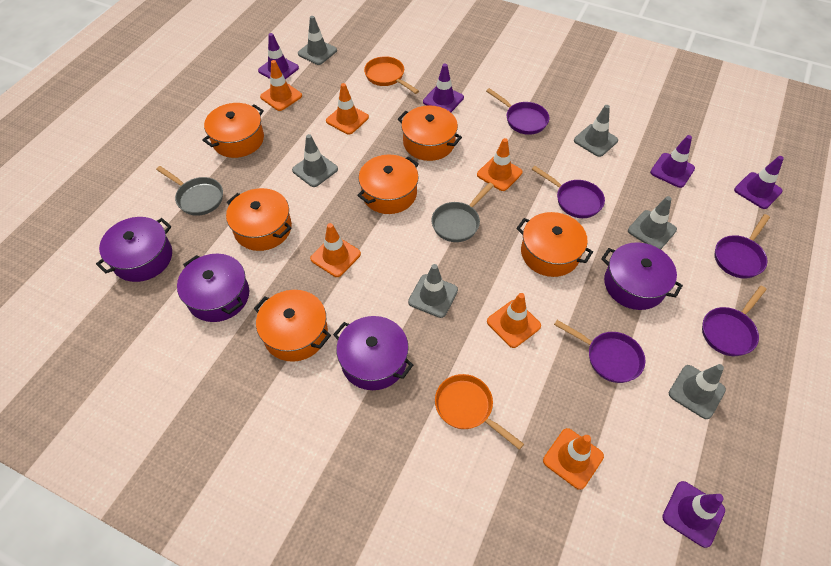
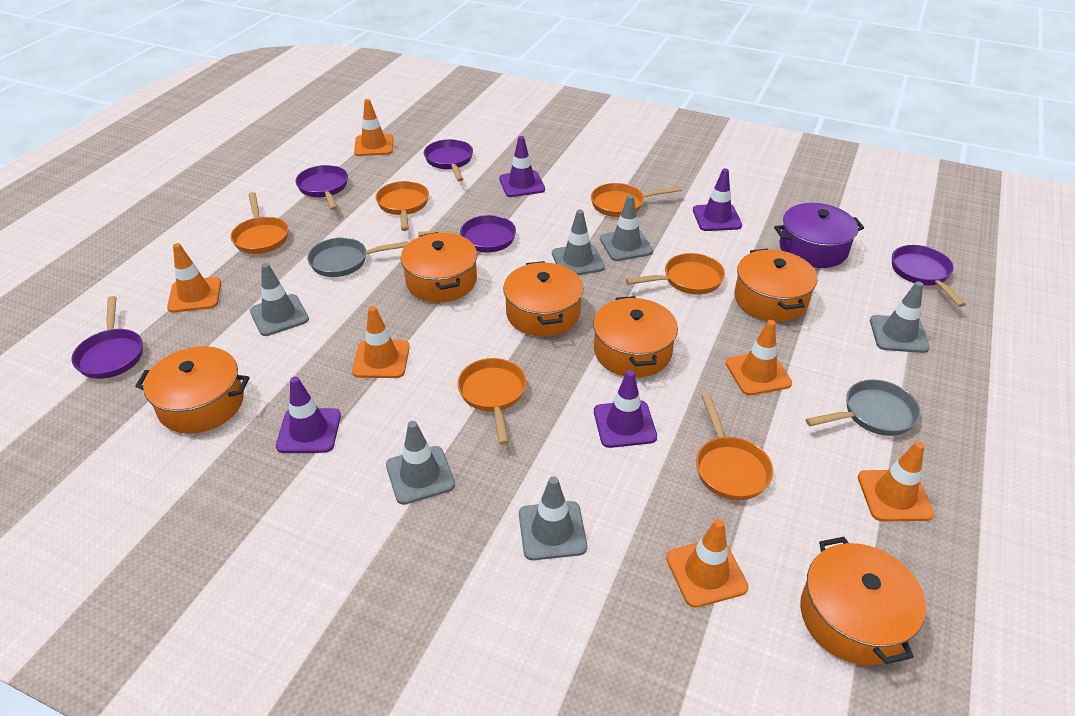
orange pan: [364,56,419,94] [435,374,524,450] = 2 -> [231,192,288,254] [376,181,429,231] [457,358,527,445] [591,183,682,217] [626,253,725,295] [696,394,773,500] = 6
purple pot: [96,217,172,282] [177,254,249,322] [333,316,413,390] [601,242,683,310] = 4 -> [774,203,864,268] = 1
purple traffic cone: [258,33,299,79] [423,64,464,112] [650,135,695,188] [662,481,725,548] [734,156,784,209] = 5 -> [276,377,341,453] [499,136,545,197] [594,370,657,448] [693,168,742,231] = 4

